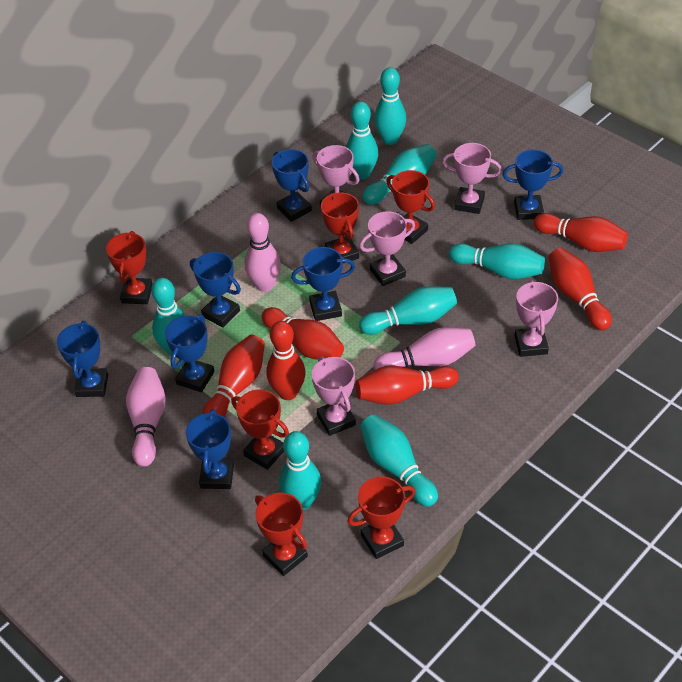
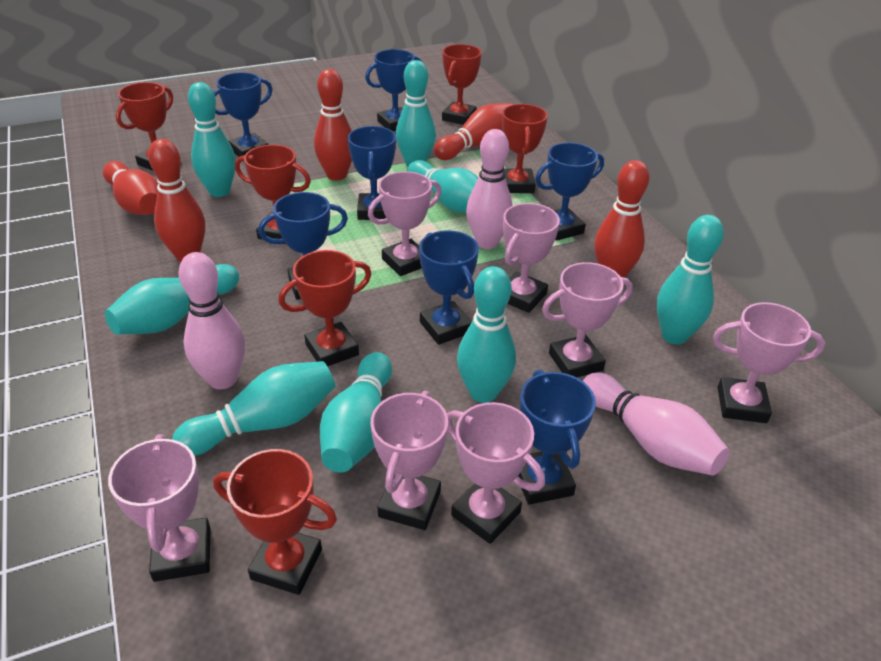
pink trophy: [312,145,359,208] [312,356,356,436] [359,211,415,286] [442,143,502,214] [514,280,558,357] = 5 -> [108,434,210,582] [368,171,441,276] [370,391,448,530] [447,402,545,544] [503,203,560,313] [542,262,633,377] [713,302,825,423] = 7
red bowling pin: [202,335,265,417] [262,307,344,360] [266,321,306,400] [355,365,459,405] [534,213,628,252] [549,248,612,330] = 6 -> [103,161,158,215] [148,139,205,262] [314,69,352,181] [434,103,512,160] [594,160,649,278] = 5

